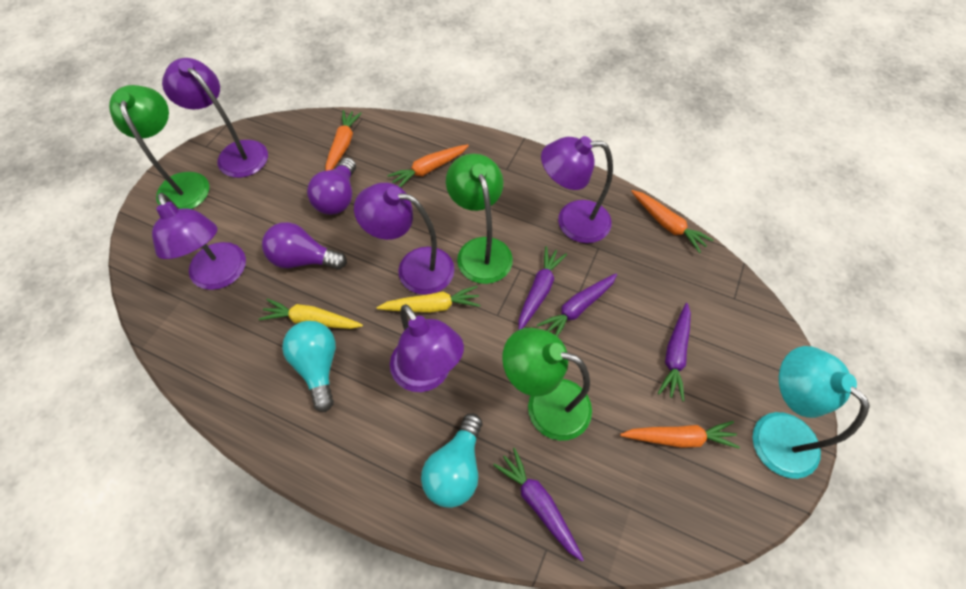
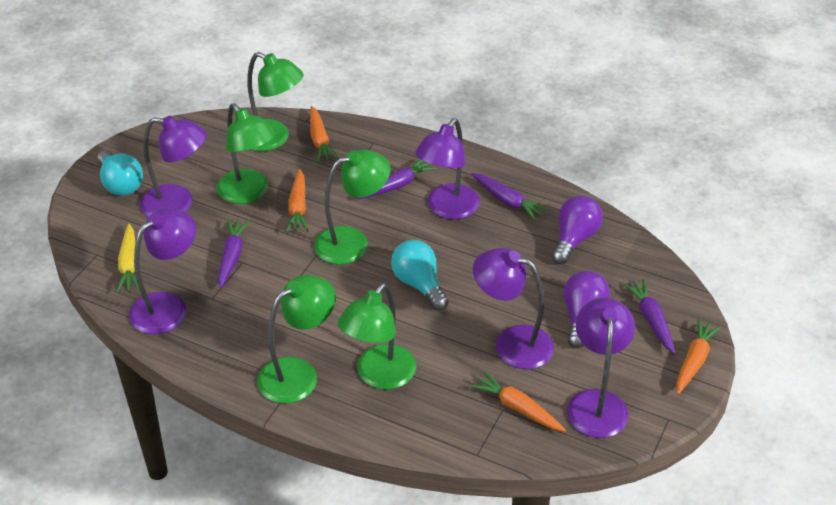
green lamp: [109,85,209,209] [446,153,513,284] [502,327,592,441] = 3 -> [216,103,275,204] [247,52,304,151] [257,275,336,404] [314,149,391,265] [338,283,416,390] = 5
turquoise lamp: [753,346,870,479] = 1 -> none = 0
yellow carrot: [259,299,363,329] [377,286,480,313] = 2 -> [117,224,140,293] = 1

